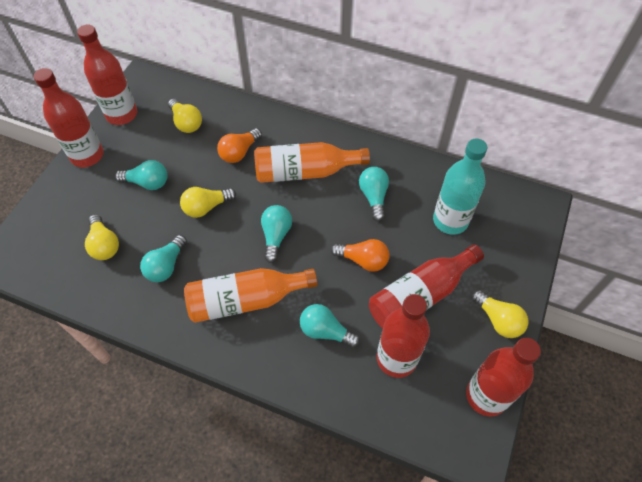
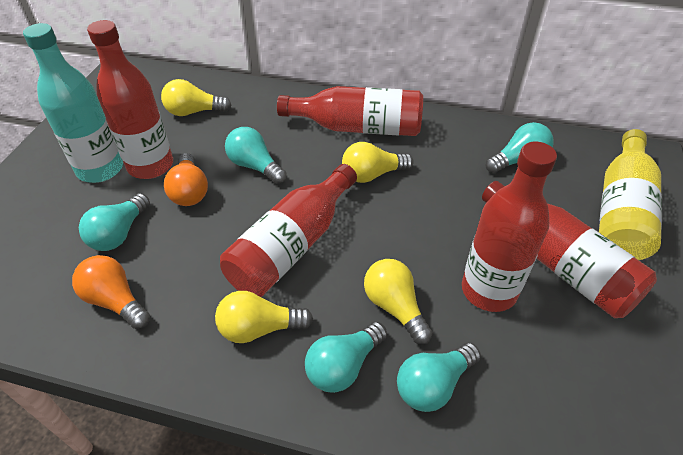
orange bottle: [184,268,317,323] [254,142,370,183] = 2 -> none = 0
yellow bottle: none = 0 -> [599,129,662,260] = 1

